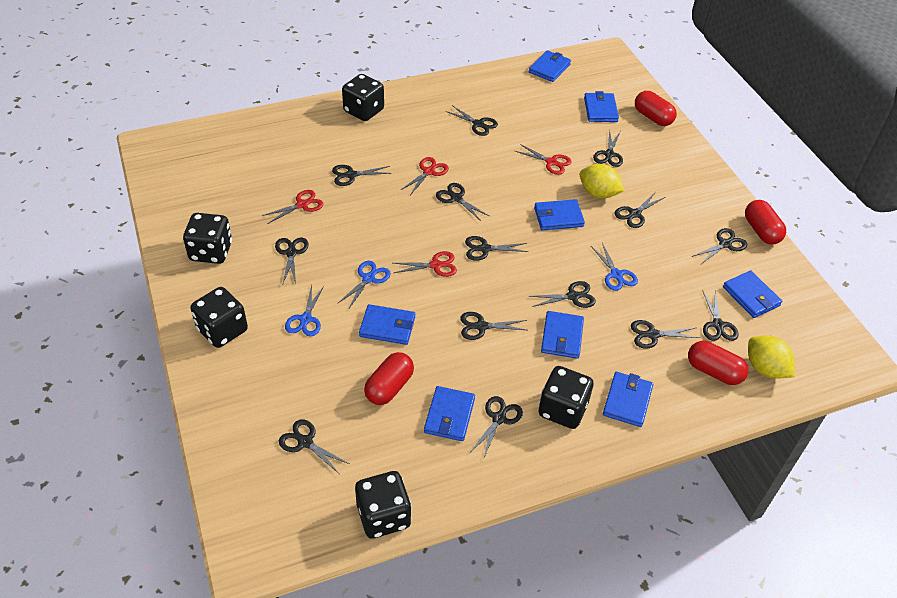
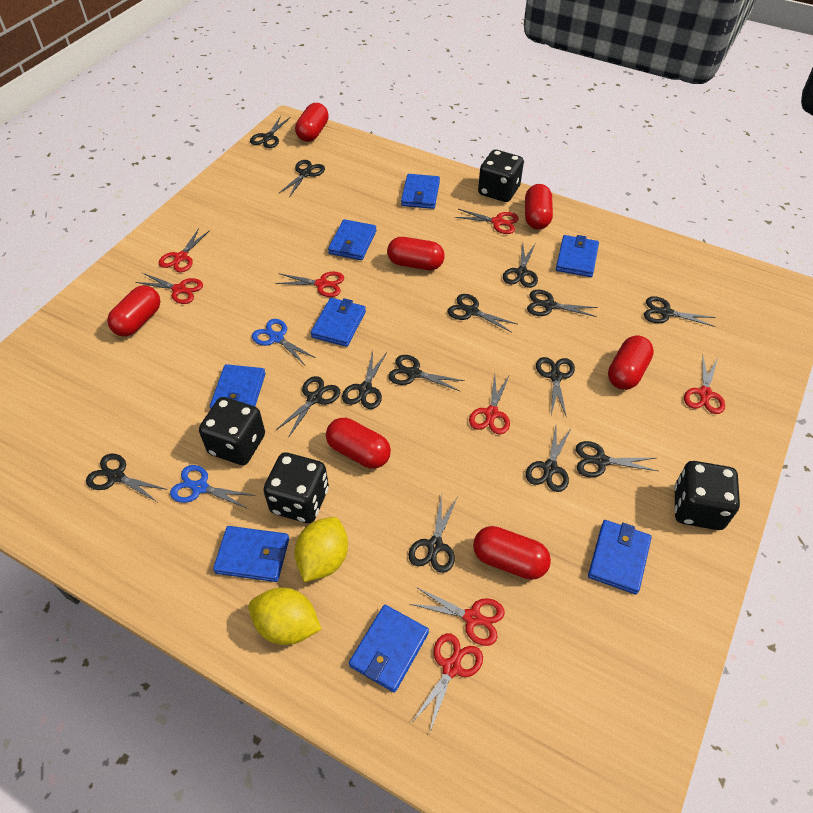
black dice: [183,213,232,264] [190,287,248,348] [342,74,384,121] [355,471,411,539] [539,366,593,429] = 5 -> [199,397,265,465] [263,453,329,523] [478,150,524,202] [674,461,740,530] = 4
blue scissors: [285,285,325,336] [337,261,391,310] [591,243,638,291] = 3 -> [170,465,256,509] [252,319,316,365] = 2
red capsule: [364,352,414,405] [635,91,677,126] [688,341,748,385] [745,200,786,244] = 4 -> [107,285,161,336] [295,103,329,142] [326,418,391,469] [387,237,445,270] [473,526,551,580] [525,184,553,230] [608,335,654,390] = 7
red scissors: [262,190,324,224] [393,251,457,277] [401,157,449,195] [515,144,572,175] = 4 -> [135,273,203,304] [159,228,210,272] [275,272,344,297] [410,587,505,646] [412,633,483,734] [455,209,519,234] [469,374,510,435] [684,354,725,414] = 8

